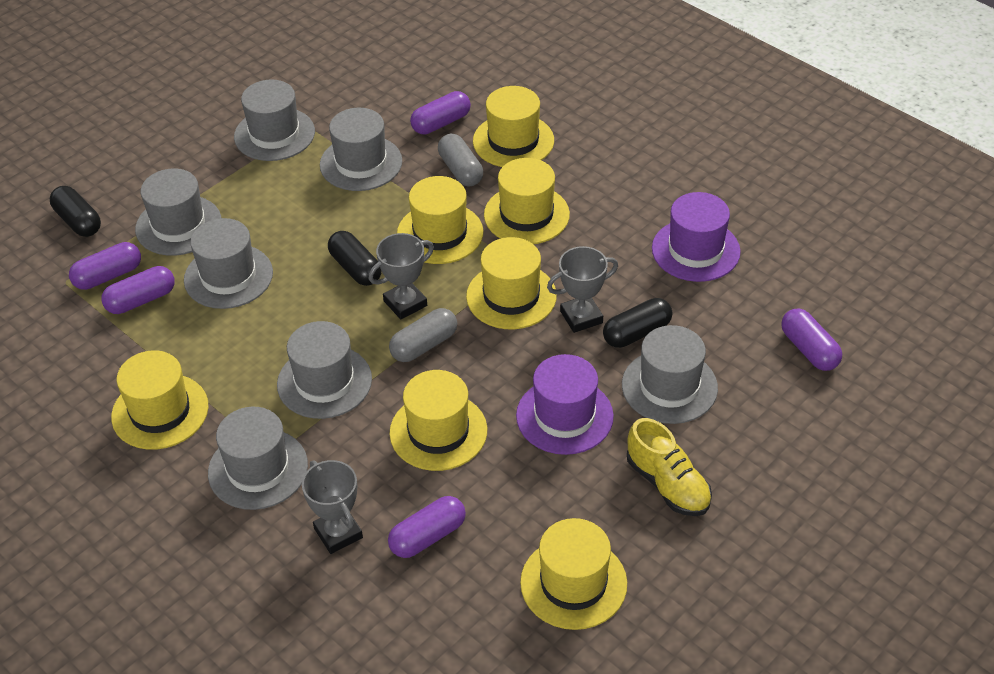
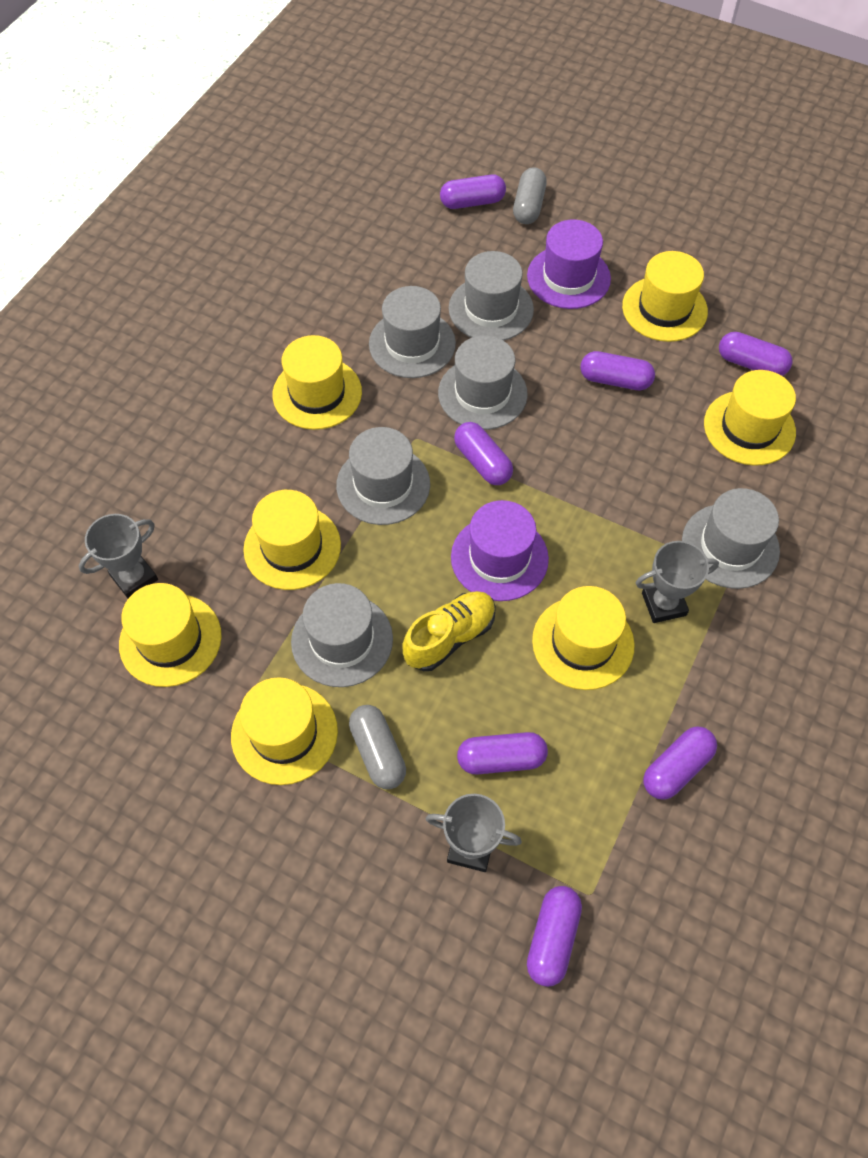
black capsule: [50,186,101,237] [328,231,382,286] [603,298,673,348] = 3 -> none = 0
grey hat: [135,169,221,256] [184,218,273,309] [208,407,308,510] [234,80,315,161] [277,321,372,419] [320,108,402,191] [622,325,718,424] = 7 -> [291,583,393,687] [336,427,430,525] [369,286,456,378] [438,335,528,430] [449,251,534,341] [682,488,780,589] = 6
purple capsule: [69,242,141,290] [101,266,175,314] [388,496,466,558] [410,91,471,135] [781,309,842,371] = 5 -> [440,175,506,209] [454,422,513,485] [457,732,548,775] [527,886,582,987] [580,351,655,390] [643,727,717,800] [719,332,793,376] = 7

